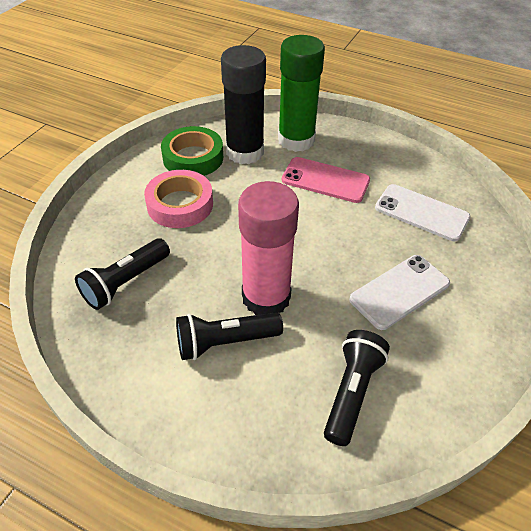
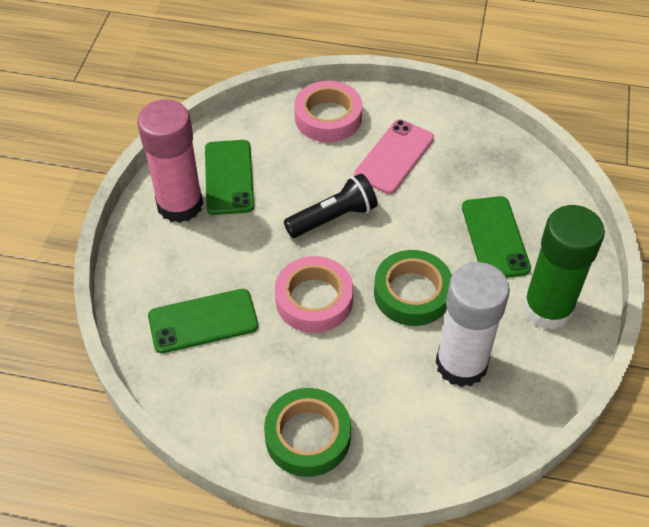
black flashlight: [75,238,170,310] [176,312,283,360] [324,330,390,446] = 3 -> [284,173,378,238] = 1
black glue stick: [221,45,266,164] = 1 -> none = 0
green phone: none = 0 -> [148,289,258,353] [205,140,254,215] [462,196,531,278] = 3
green tape: [161,126,223,176] = 1 -> [264,388,351,477] [374,250,452,326] = 2
pink tape: [144,170,213,228] = 1 -> [275,256,353,333] [294,81,362,142] = 2
white glue stick: none = 0 -> [436,262,510,387] = 1
white phone: [349,255,450,330] [375,184,471,241] = 2 -> none = 0

